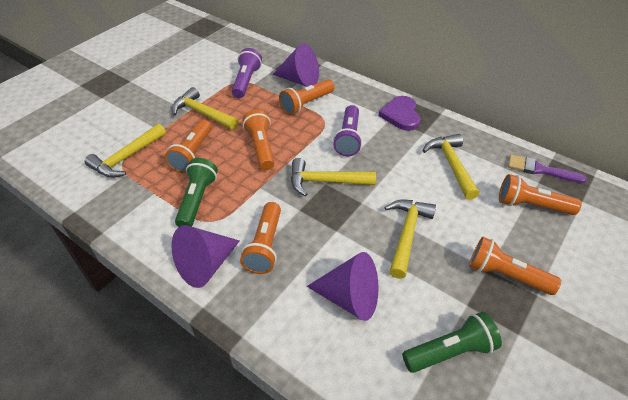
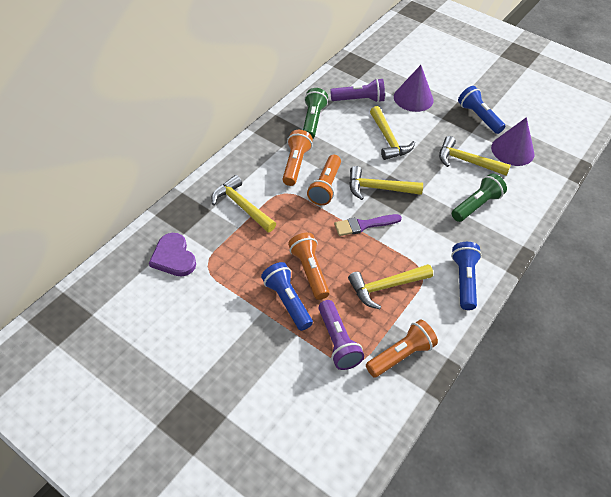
blue flashlight: none = 0 -> [261,262,313,331] [451,242,482,310] [458,86,505,134] = 3
orange flashlight: [165,120,212,173] [240,202,281,274] [243,109,274,170] [279,79,335,115] [469,237,561,295] [499,174,582,215] = 6 -> [282,130,313,186] [288,233,330,300] [307,155,341,205] [366,320,438,378] = 4
purple cone: [172,225,240,288] [273,43,319,87] [307,252,379,321] = 3 -> [394,65,434,112] [491,117,534,166] = 2

